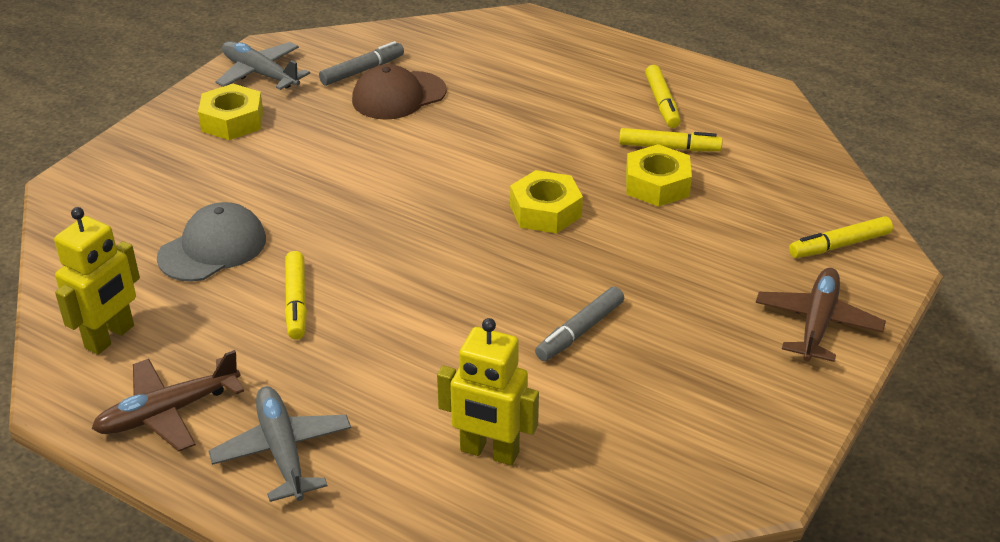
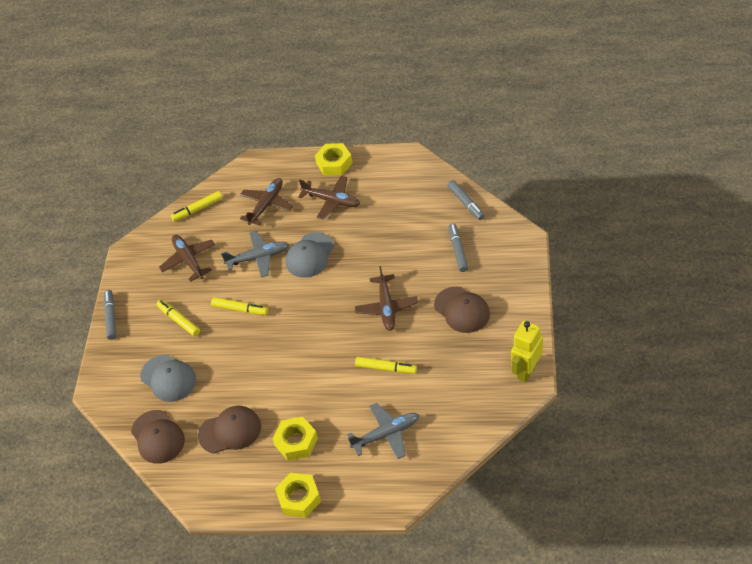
brown cap: [352,64,447,120] = 1 -> [131,410,185,464] [198,406,261,453] [434,286,490,333] = 3
brown plane: [91,350,244,451] [756,268,886,362] = 2 -> [159,235,215,282] [240,178,293,226] [298,176,360,219] [355,266,418,331] = 4
grey cap: [157,202,266,281] = 1 -> [140,355,196,402] [286,232,335,278] = 2
grey marker: [319,41,404,86] [535,287,624,361] = 2 -> [104,290,116,340] [447,180,485,220] [448,223,468,272] = 3
yellow robot: [54,207,140,355] [437,318,539,466] = 2 -> [511,321,543,383] = 1

